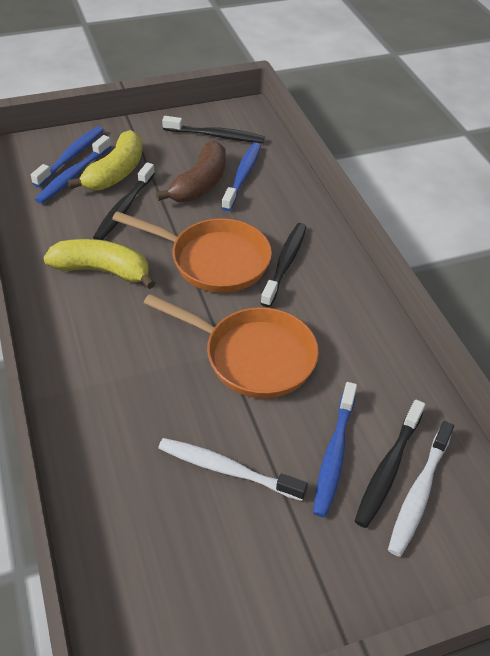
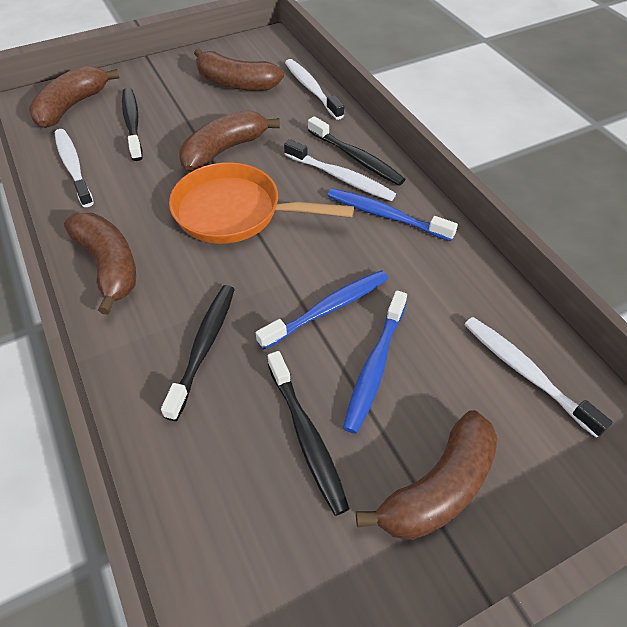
blue toothbrush: [31,126,104,187] [35,135,111,204] [222,142,261,211] [313,382,357,517] = 4 -> [256,270,388,350] [328,188,458,241] [343,291,407,434] = 3
brown banana: [156,141,226,202] = 1 -> [29,65,119,128] [64,213,136,315] [179,110,280,172] [194,49,284,91] [356,410,498,540] = 5
orange pan: [112,211,272,293] [144,294,319,398] = 2 -> [169,162,354,244] = 1
white toothbrush: [158,438,308,501] [388,421,454,557] = 2 -> [55,129,94,207] [284,139,396,201] [285,59,344,120] [464,317,612,438] = 4
yellow banana: [43,239,156,289] [68,130,143,190] = 2 -> none = 0

